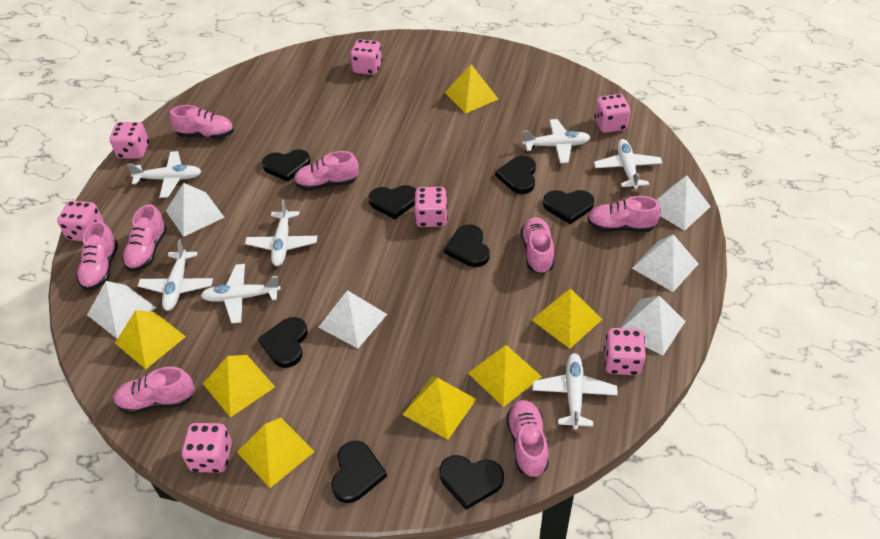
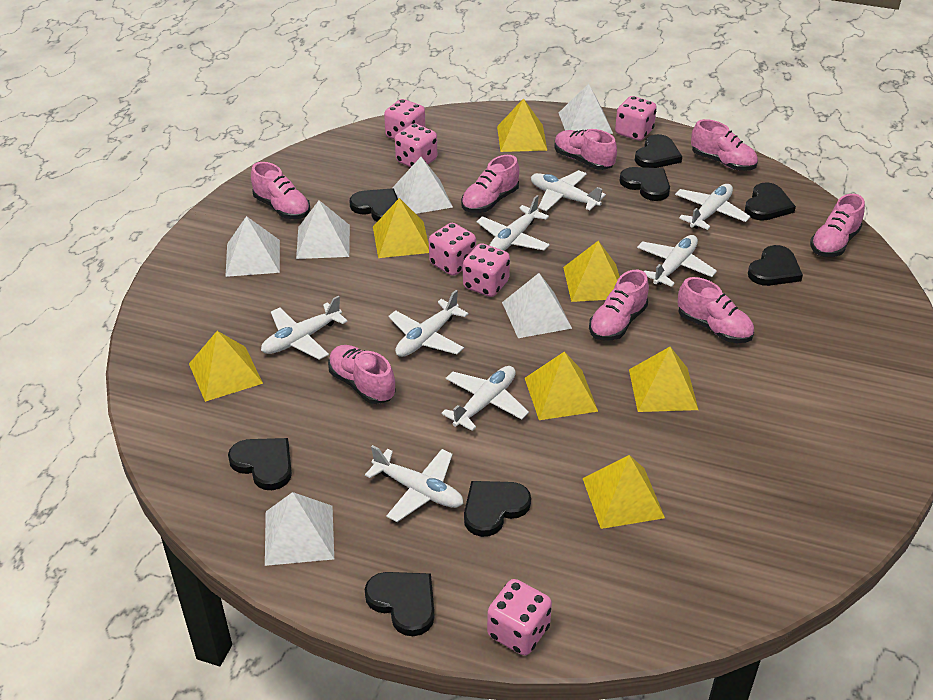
pink dice: [57,201,104,241] [110,122,149,159] [181,423,232,473] [350,39,382,75] [414,187,448,227] [594,94,631,133] [604,328,646,375] = 7 -> [384,99,426,140] [395,123,437,167] [429,223,476,276] [463,243,510,297] [487,579,552,656] [615,96,657,141] = 6
white plane: [127,151,202,198] [138,240,213,311] [200,264,281,324] [245,199,317,266] [522,119,591,163] [533,353,618,430] [594,139,662,189] = 7 -> [261,296,348,360] [365,445,464,522] [388,290,469,357] [441,366,529,431] [477,195,550,251] [531,170,606,211] [637,235,717,287] [675,184,751,230] = 8

